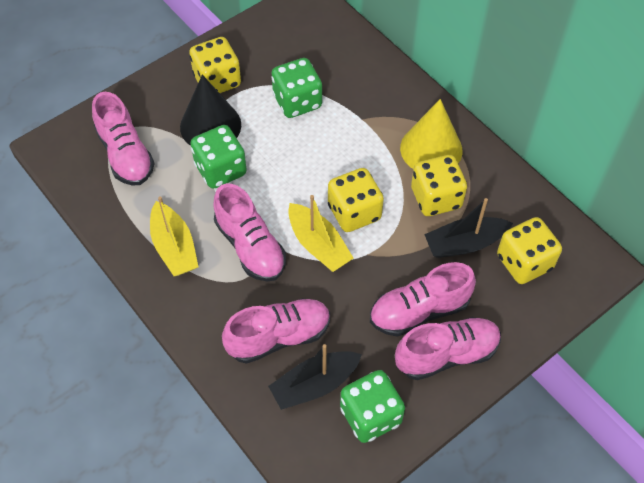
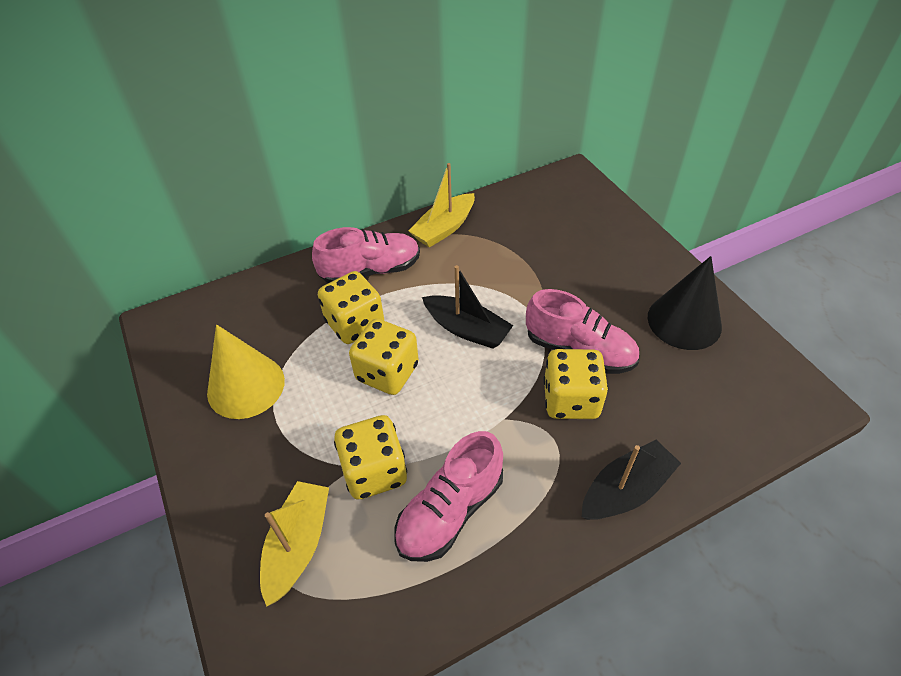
green dice: [190,125,247,189] [272,58,322,118] [340,370,405,443] = 3 -> none = 0
pink shoe: [92,92,154,185] [213,183,286,281] [222,298,330,364] [370,262,476,337] [395,317,501,380] = 5 -> [312,227,420,283] [394,431,503,562] [526,289,639,374] = 3

